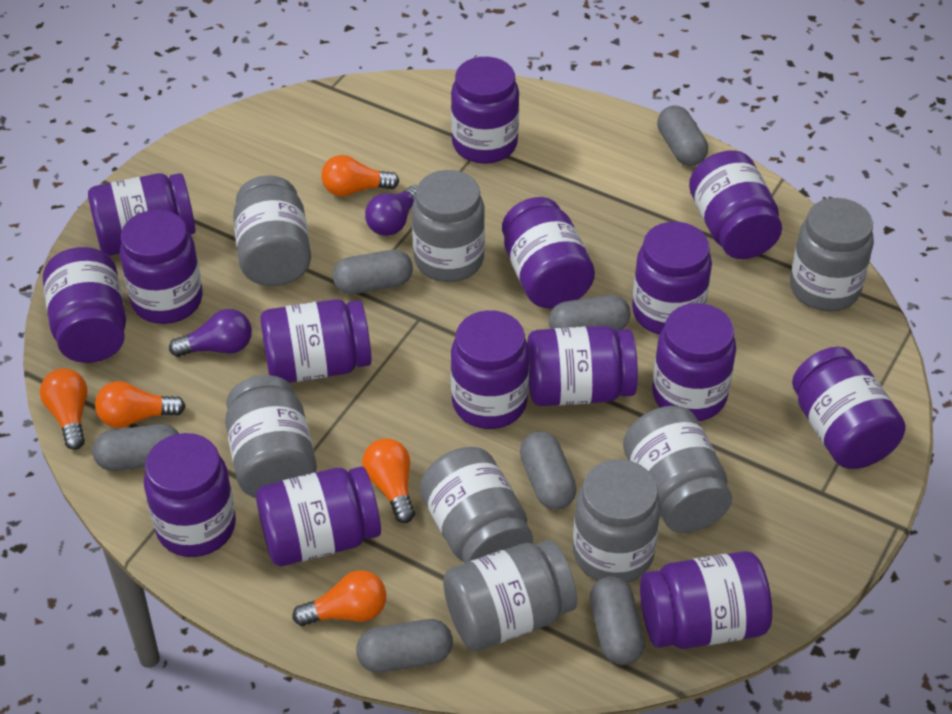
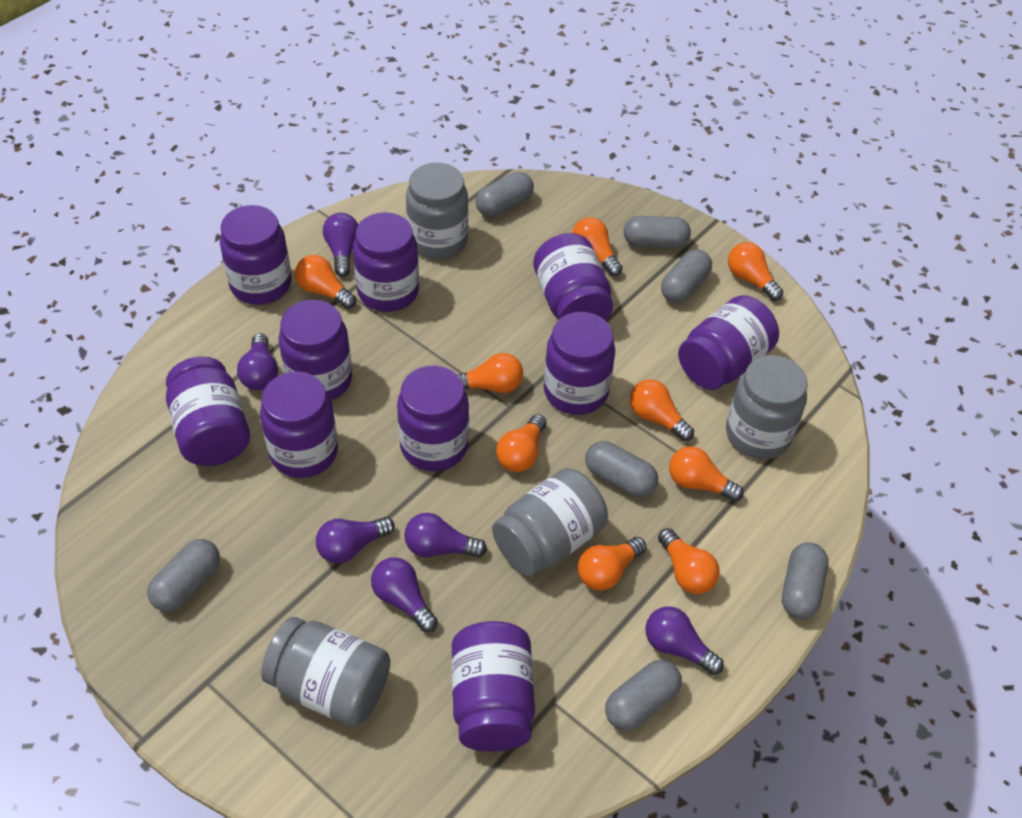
grey jar: [225,375,317,498] [233,175,311,286] [412,170,485,282] [420,447,533,563] [443,540,577,651] [573,459,661,583] [623,406,732,533] [790,198,874,312] = 8 -> [261,617,390,727] [406,163,468,259] [492,468,608,577] [726,355,808,459] = 4
orange light bulb: [40,368,87,450] [95,381,186,428] [292,570,386,626] [321,155,399,196] [362,438,415,523] = 5 -> [295,255,356,309] [457,353,523,393] [496,414,547,472] [572,217,623,276] [578,537,647,591] [630,379,694,441] [658,528,720,594] [669,446,744,502] [728,242,783,301] = 9
purple jar: [43,247,126,363] [88,173,196,256] [120,210,203,324] [144,433,236,557] [256,467,381,566] [260,299,372,383] [451,57,519,164] [451,310,529,429] [502,197,595,308] [527,326,638,406] [632,222,712,335] [640,551,772,649] [652,303,736,421] [689,150,782,259] [792,347,905,469] = 15 -> [166,356,250,466] [220,205,291,305] [260,371,338,478] [279,300,352,401] [353,212,419,312] [397,365,469,471] [452,621,535,752] [533,233,613,321] [544,312,615,415] [678,295,779,390] = 10
purple light bulb: [169,309,252,357] [365,185,417,236] = 2 -> [237,333,278,390] [316,517,395,563] [323,213,358,277] [371,558,438,632] [404,513,487,558] [645,606,724,675] = 6

